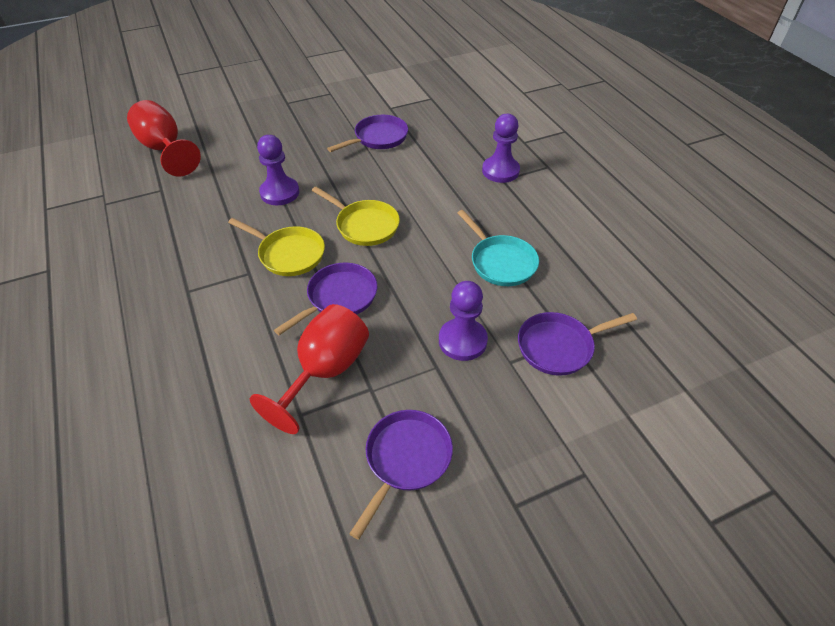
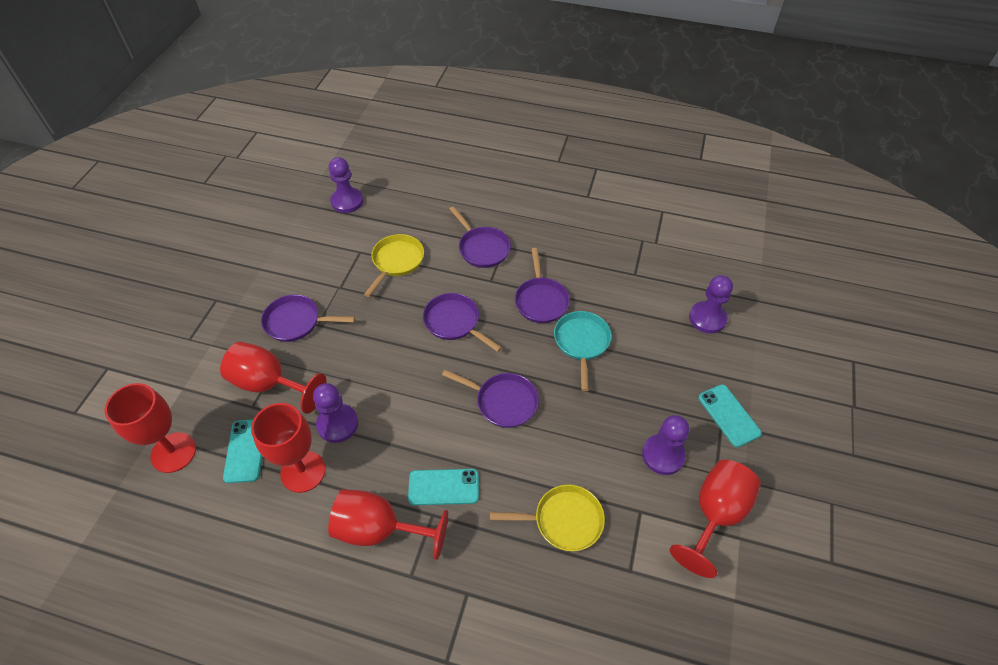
purple pan: [274,263,377,335] [327,115,408,152] [349,410,453,540] [518,312,637,376] = 4 -> [261,295,355,342] [423,293,502,352] [442,370,539,428] [450,206,511,268] [515,248,570,323] = 5
purple pawn: [257,135,299,205] [439,281,488,361] [482,114,520,183] = 3 -> [313,383,358,443] [329,157,363,213] [642,415,689,475] [689,275,733,334] = 4
red goblet: [127,100,201,176] [250,304,369,434] = 2 -> [105,383,196,473] [220,342,327,414] [251,403,326,493] [328,489,448,560] [670,460,761,578] = 5
turquoise phone: none = 0 -> [223,419,263,483] [408,469,479,505] [698,384,762,447] = 3

